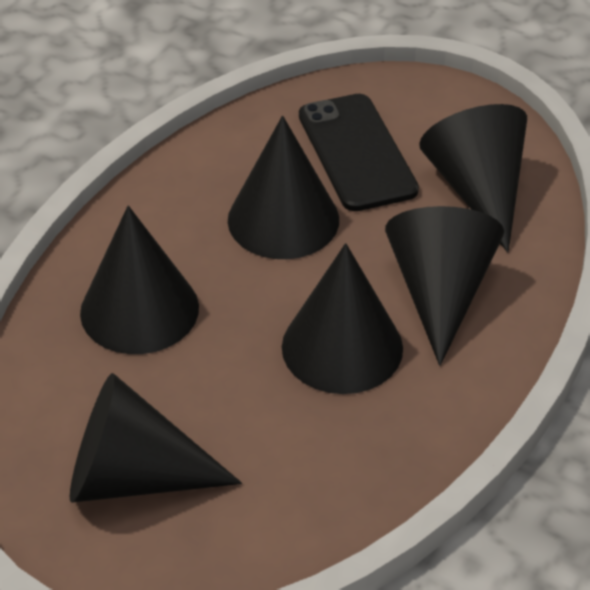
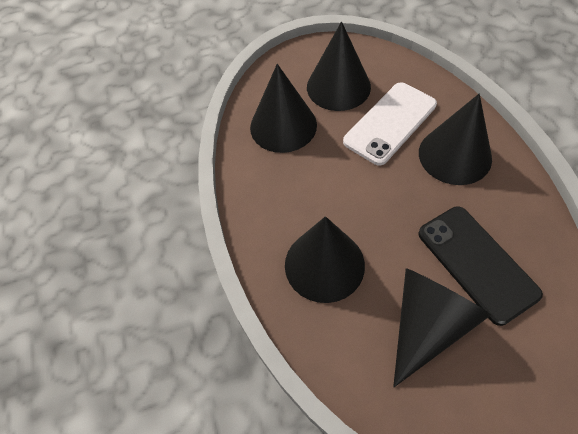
black cone: [70,373,242,503] [80,206,199,354] [228,116,339,259] [282,243,403,394] [385,206,504,366] [419,104,527,253] = 6 -> [250,64,317,153] [285,216,365,303] [307,22,371,111] [393,268,491,387] [419,94,492,185] = 5
white phone: none = 0 -> [343,82,437,166] = 1

